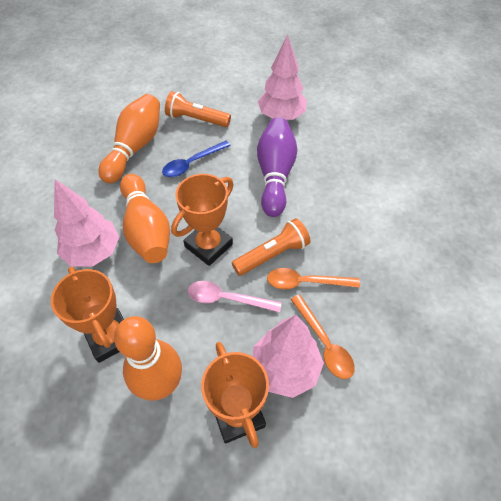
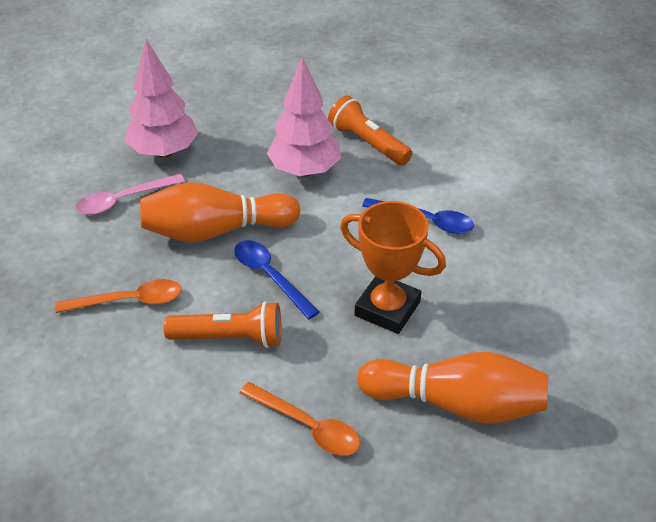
blue spoon: [162,141,231,177] = 1 -> [234,240,319,319] [362,198,474,234] = 2
orange bowling pin: [98,94,160,183] [114,316,182,401] [120,174,170,263] = 3 -> [140,182,300,242] [357,352,548,424] = 2
orange trophy: [51,267,124,363] [171,174,234,266] [201,342,269,448] = 3 -> [340,201,446,334] = 1
pink tree: [54,179,119,267] [253,315,324,398] [258,34,307,120] = 3 -> [125,39,198,158] [267,57,341,177] = 2
purple bowling pin: [257,117,297,217] = 1 -> none = 0

